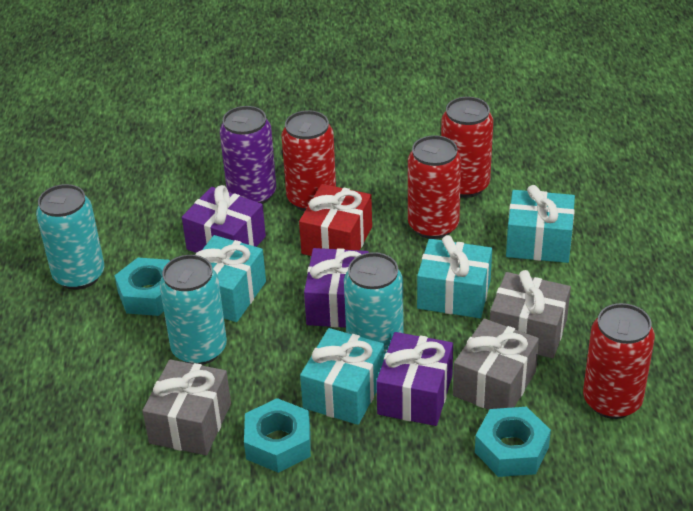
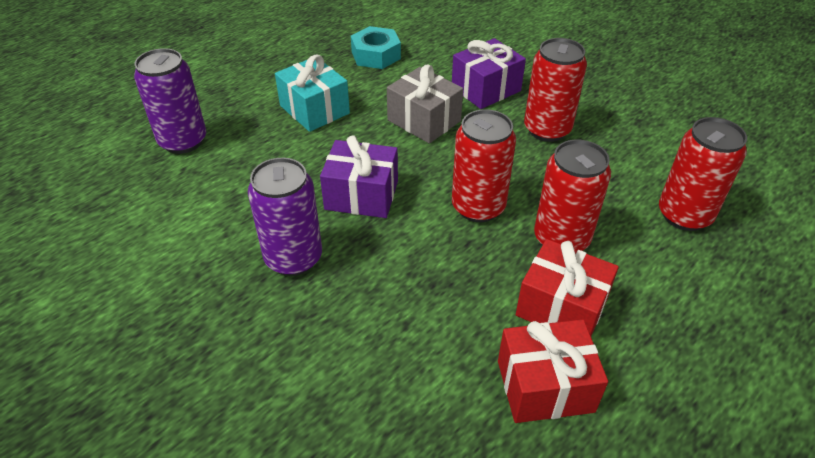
grey gift: [142,359,231,455] [453,319,539,410] [490,270,571,358] = 3 -> [387,64,463,144] = 1
purple can: [220,106,276,204] = 1 -> [134,48,206,154] [248,158,322,276] = 2
purple gift: [182,185,266,253] [304,248,369,328] [376,332,453,426] = 3 -> [320,135,398,218] [452,38,526,109] = 2
red gift: [299,184,372,256] = 1 -> [498,319,608,423] [516,239,619,336] = 2
turquoise can: [36,184,104,290] [159,255,227,365] [344,252,403,356] = 3 -> none = 0
turquoise gift: [195,235,266,322] [300,328,384,425] [417,235,492,318] [506,185,575,263] = 4 -> [275,54,350,132] = 1
turquoise nut: [114,258,170,316] [244,398,311,473] [475,407,551,477] = 3 -> [351,26,401,69] = 1

